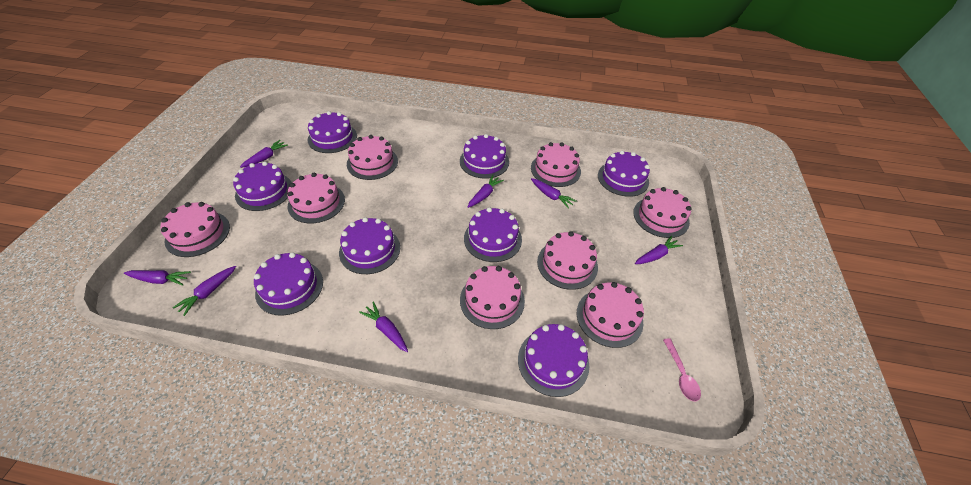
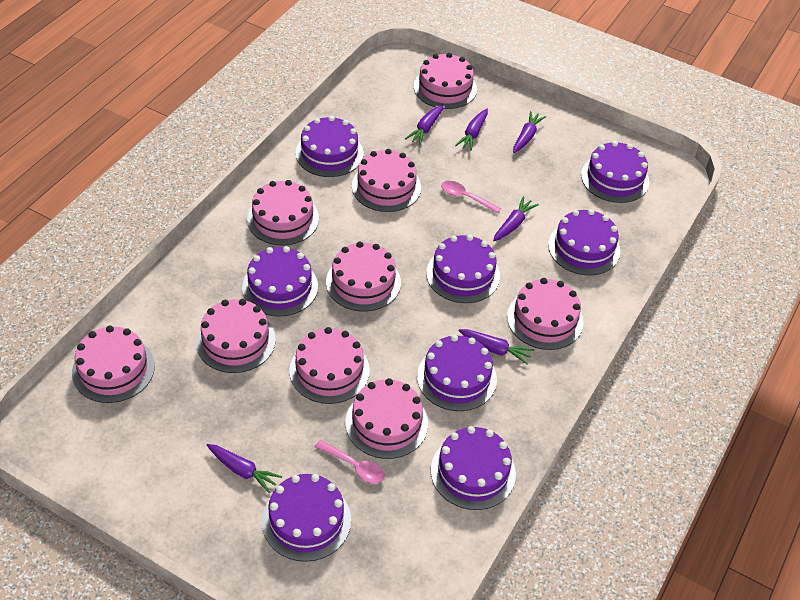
pink cake: [160,202,230,257] [287,173,345,224] [347,135,398,180] [460,266,525,329] [531,142,581,187] [537,231,598,290] [576,282,644,348] [633,187,691,238] = 8 -> [72,325,155,403] [196,299,276,373] [247,180,319,246] [289,327,370,404] [326,241,401,311] [346,378,428,459] [352,149,421,212] [414,53,477,109] [507,278,583,350] = 9
pink spoon: [663,338,701,402] = 1 -> [315,440,385,484] [441,181,501,214] = 2
purple carrot: [124,270,191,286] [173,266,236,316] [240,140,288,168] [359,302,408,352] [467,175,504,208] [531,178,576,209] [635,236,683,264] = 7 -> [207,444,282,493] [405,104,444,145] [455,109,488,151] [458,329,534,365] [493,196,539,241] [513,111,546,153] = 6

